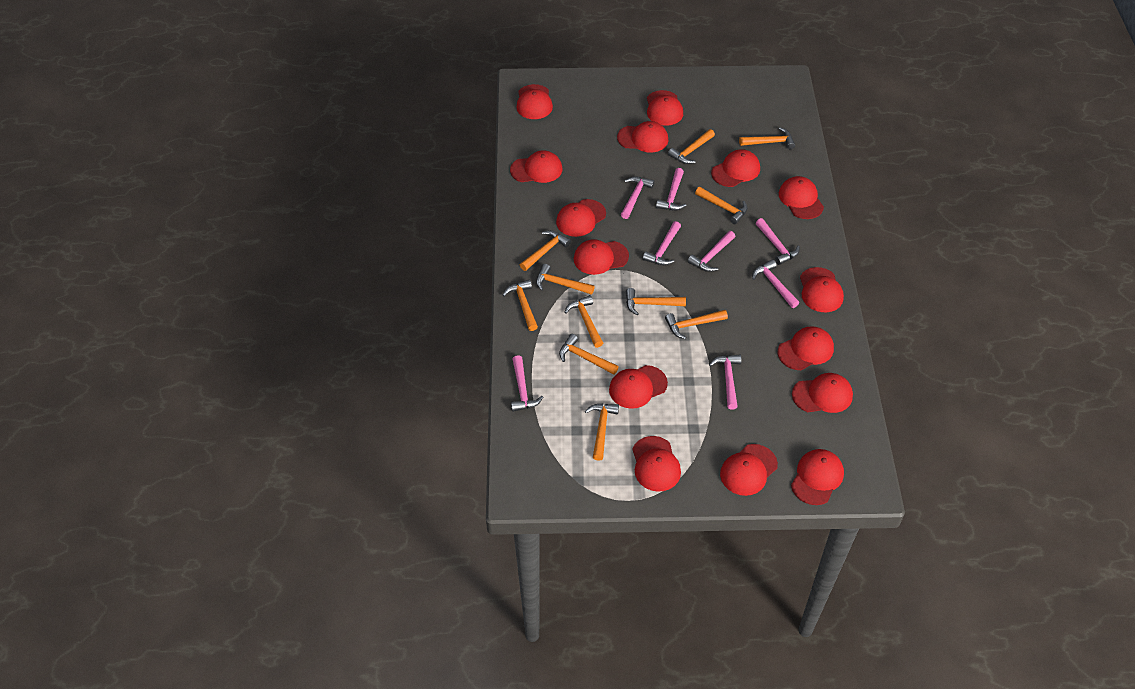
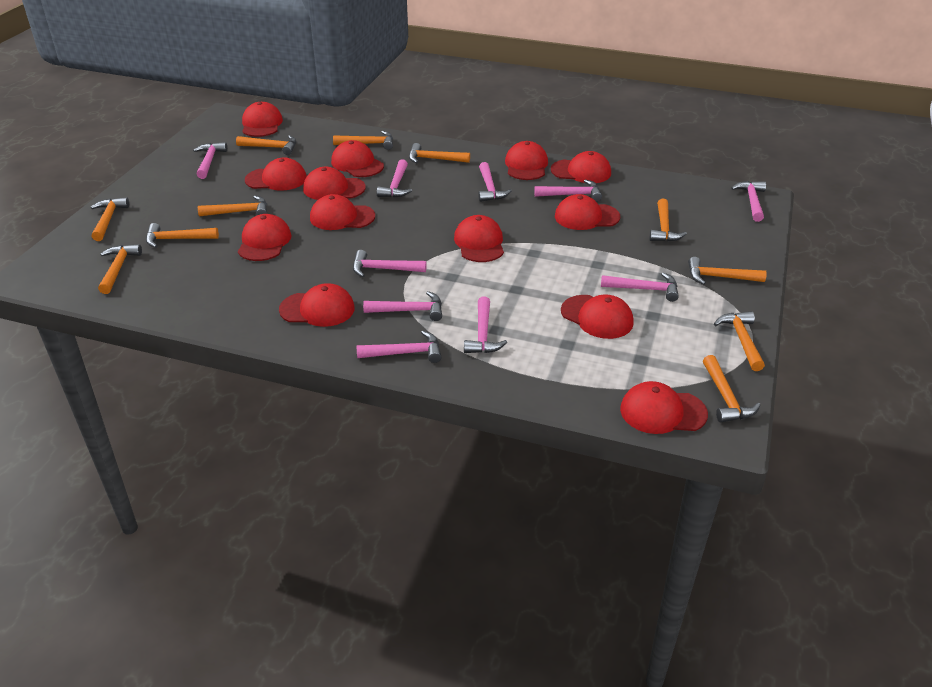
pink hammer: [511,355,543,412] [621,176,655,219] [643,221,681,265] [656,168,687,211] [688,231,735,272] [709,355,741,410] [752,259,799,308] [756,218,800,265] = 8 -> [193,142,227,179] [353,250,427,277] [356,331,442,363] [363,291,442,321] [377,159,412,198] [464,297,507,353] [478,162,512,202] [534,180,602,202] [601,272,679,302] [731,181,766,222] = 10
red cap: [510,150,562,183] [516,84,553,119] [556,199,606,237] [574,239,629,275] [609,365,668,409] [617,121,668,152] [632,436,681,492] [647,90,683,126] [711,149,760,187] [720,444,778,496] [778,326,834,370] [779,176,824,219] [791,449,844,505] [792,373,853,413] [800,267,844,312] = 15 -> [238,214,292,261] [242,102,283,137] [245,157,307,191] [279,283,355,327] [303,167,366,200] [310,194,375,230] [331,140,384,177] [454,215,504,262] [505,141,548,180] [551,151,611,183] [555,194,620,230] [561,295,634,339] [620,381,708,434] = 13

